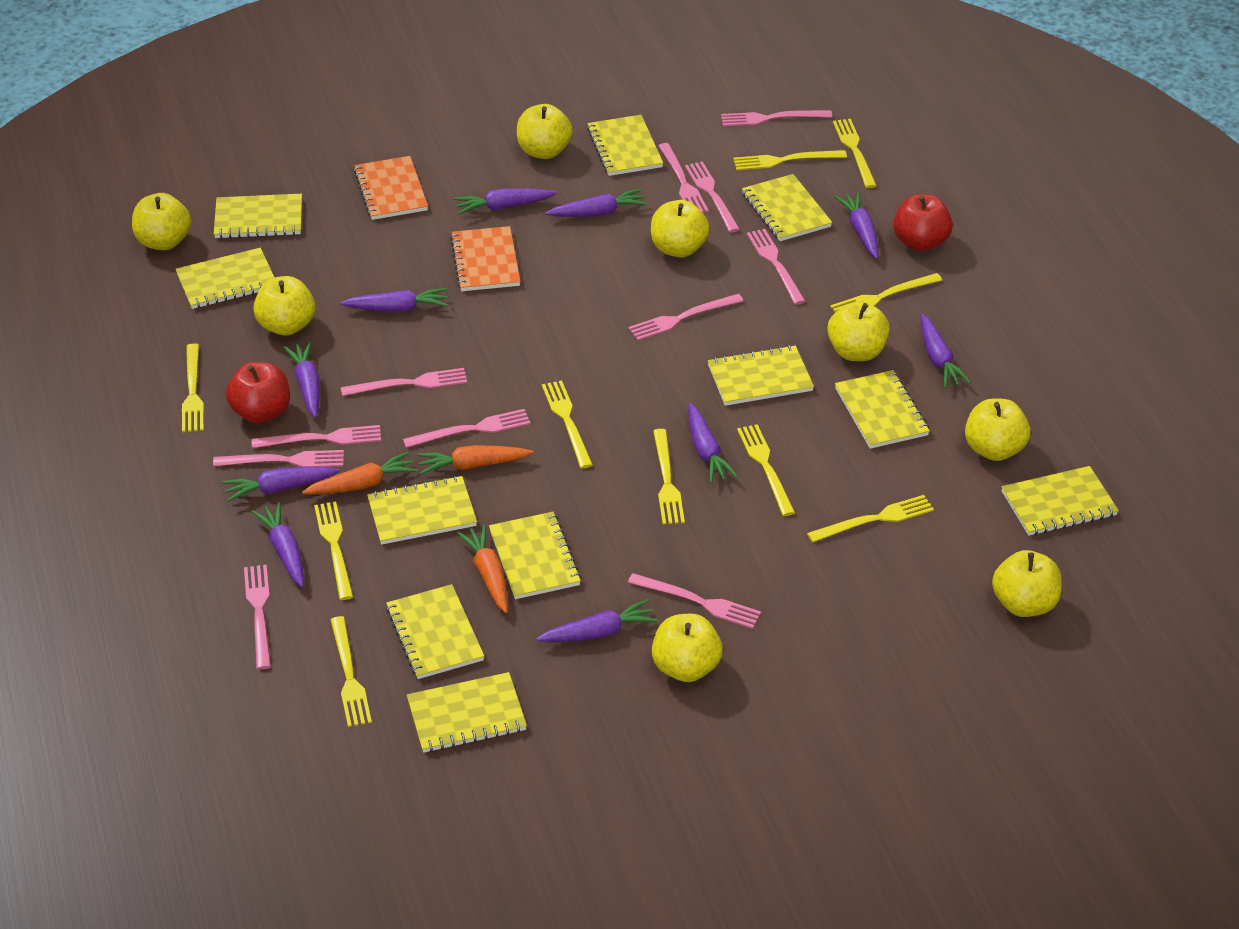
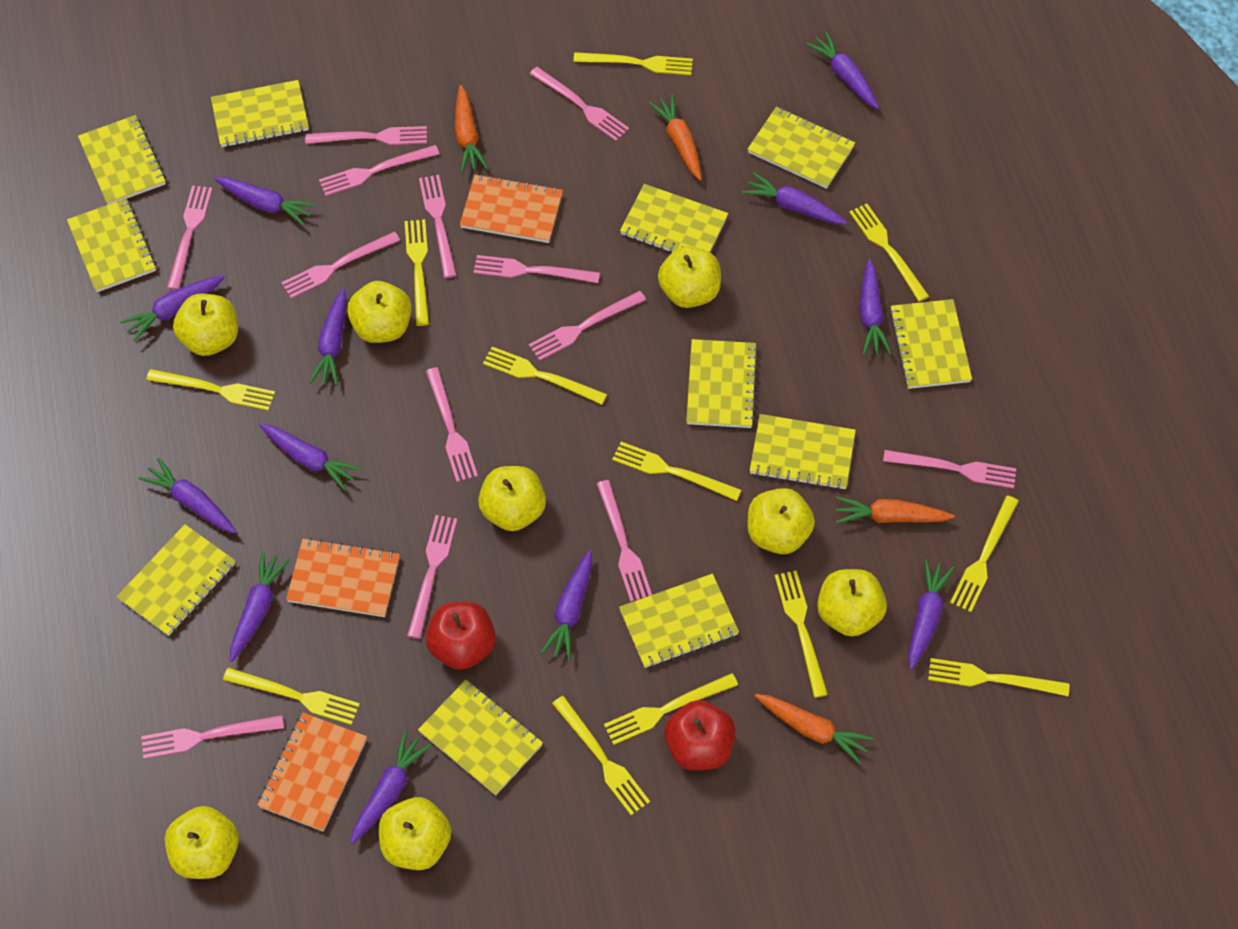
orange carrot: [302,452,417,494] [417,445,533,474] [457,525,508,613] = 3 -> [455,85,488,173] [648,94,701,180] [755,694,873,764] [836,497,955,524] = 4
orange notebook: [354,156,428,220] [450,226,520,291] = 2 -> [258,713,367,831] [286,538,400,617] [460,174,563,243] = 3
pink fork: [213,450,344,467] [244,565,271,669] [251,425,381,448] [341,368,467,396] [403,409,531,448] [628,294,743,341] [628,573,761,629] [658,143,709,213] [685,161,740,232] [721,110,832,126] [747,229,805,305] = 11 -> [141,715,284,759] [167,185,212,290] [281,231,400,299] [305,126,427,145] [319,145,439,196] [407,515,457,639] [419,175,457,278] [426,367,478,482] [474,255,600,283] [529,291,646,361] [530,67,629,141] [597,480,652,602] [883,450,1016,489] = 13
purple carrot: [222,467,340,502] [251,502,304,587] [283,341,320,418] [340,288,448,312] [454,188,557,214] [536,599,658,642] [545,189,648,217] [688,403,738,483] [835,192,878,259] [920,314,971,388] = 10 -> [120,275,225,341] [139,458,236,533] [214,177,316,226] [230,551,290,662] [259,424,362,491] [309,288,347,386] [350,731,432,844] [540,550,592,661] [742,172,847,224] [806,32,879,109] [860,259,892,355] [908,559,955,670] = 12
yellow fork: [182,343,204,432] [314,501,353,600] [330,616,372,727] [542,380,593,468] [653,429,685,524] [733,150,847,170] [737,424,795,516] [807,495,934,543] [830,273,942,312] [833,119,877,188] = 10 -> [146,369,275,411] [223,667,360,725] [405,219,429,326] [483,347,607,405] [552,696,650,815] [573,52,693,75] [604,673,738,745] [612,442,741,501] [775,570,828,698] [849,204,929,302] [928,658,1070,696] [950,495,1019,612] = 12

